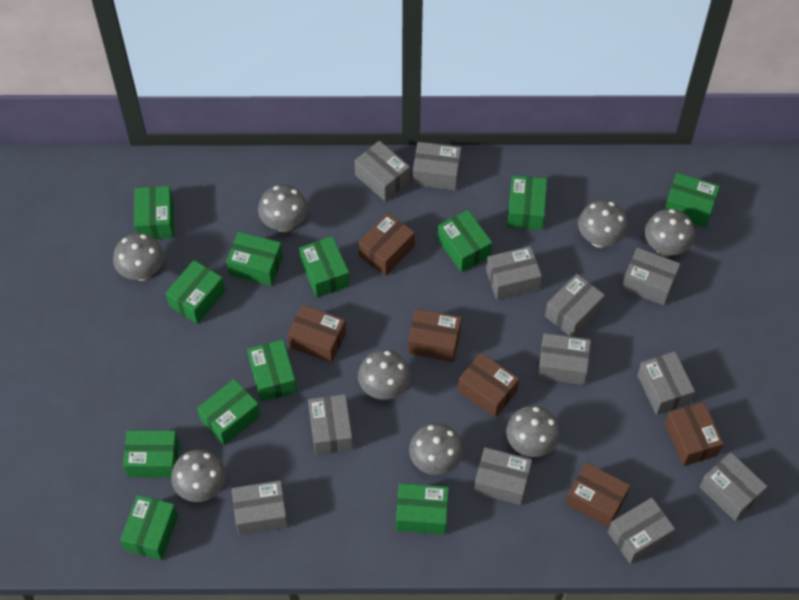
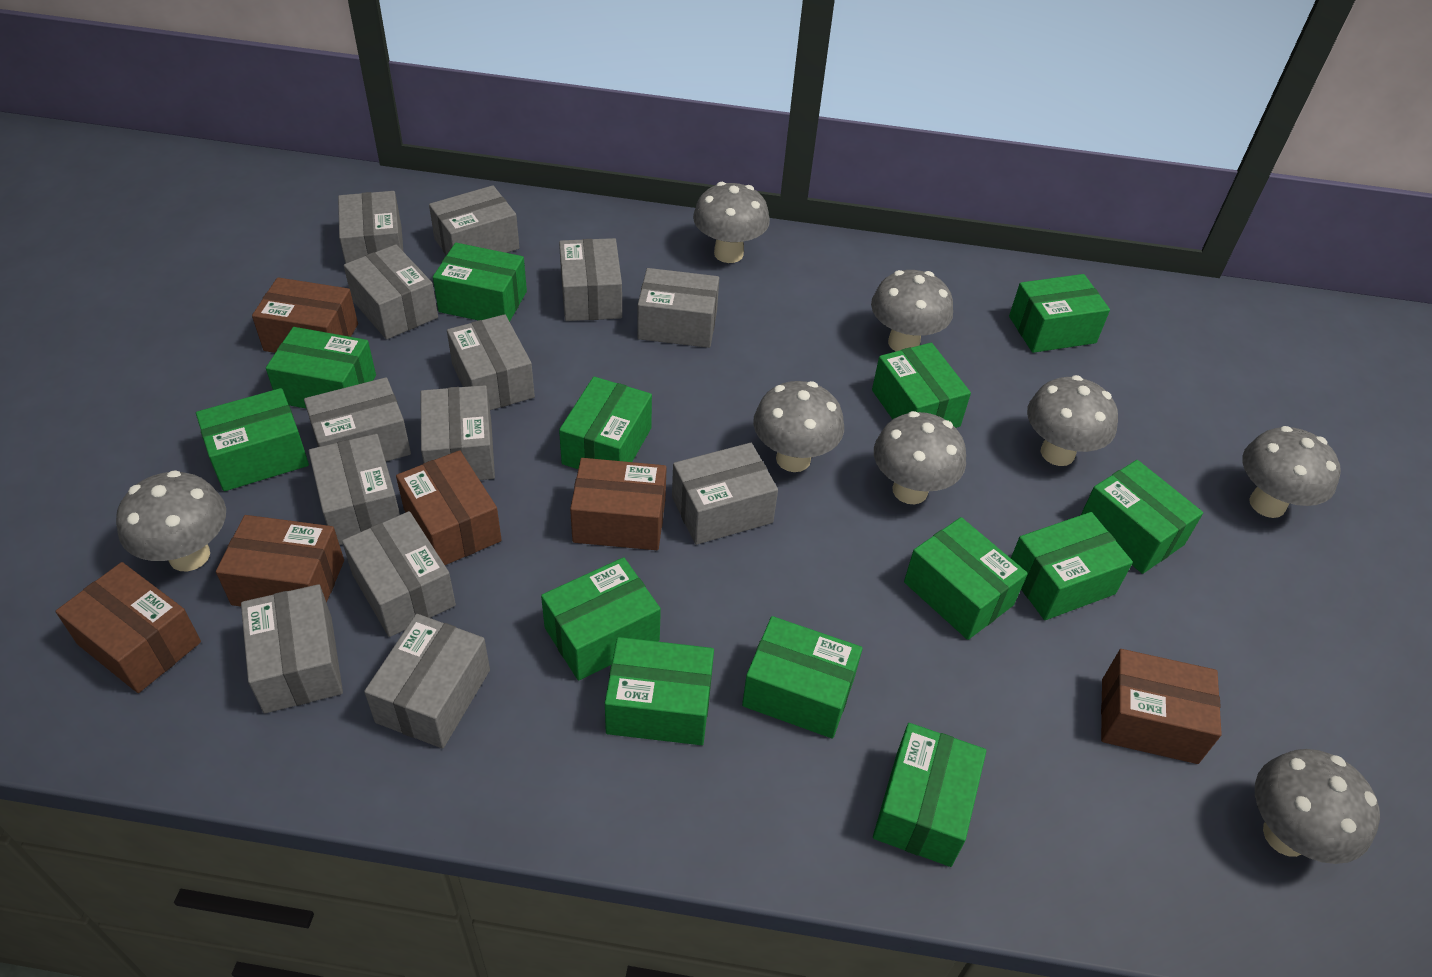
green box: [120,495,178,560] [123,430,179,478] [134,186,174,239] [166,260,225,324] [197,379,261,445] [226,232,283,286] [247,339,297,402] [299,236,350,298] [396,483,449,534] [438,210,492,272] [507,175,547,230] [665,173,720,228] = 12 -> [196,388,309,491] [266,327,376,409] [433,243,527,322] [541,557,661,681] [559,377,652,469] [605,637,714,745] [742,616,863,738] [872,343,971,428] [873,723,986,867] [904,517,1028,640] [1009,274,1110,353] [1011,512,1133,620] [1081,460,1203,574] = 13
grey box: [232,480,288,535] [308,394,353,455] [354,141,410,201] [413,142,461,190] [474,447,532,505] [486,246,542,300] [537,333,591,385] [545,274,605,337] [608,498,675,564] [621,247,680,305] [637,351,695,415] [700,452,767,521] = 12 -> [241,584,343,713] [304,377,411,461] [309,434,400,545] [338,191,404,264] [342,511,456,637] [344,245,438,339] [364,614,490,748] [420,385,495,480] [429,185,519,256] [447,314,535,410] [559,238,622,321] [637,268,719,348] [672,443,778,545] = 13

